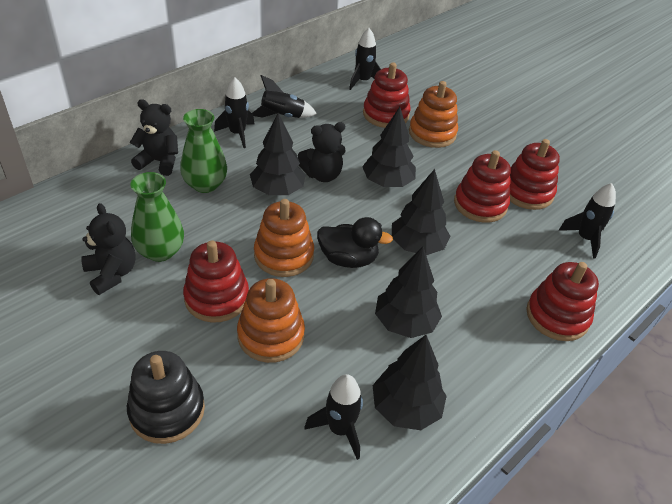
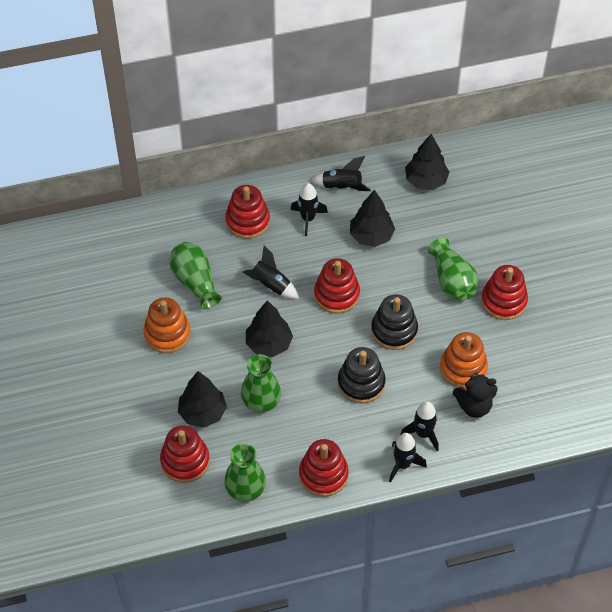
black duck: [317,217,393,268] = 1 -> none = 0
black stacking toy: [127,351,205,444] = 1 -> [338,347,385,403] [371,294,418,350] = 2
black teddy bear: [81,203,135,295] [130,99,178,176] [298,122,346,182] = 3 -> [453,372,497,418] = 1
black tree: [250,113,306,195] [362,107,416,187] [373,335,447,430] [375,247,442,338] [392,169,451,255] = 5 -> [178,371,227,428] [246,300,293,357] [350,190,395,247] [405,134,449,190] = 4
green vase: [131,172,184,262] [180,109,227,193] = 2 -> [170,242,222,309] [224,444,266,502] [241,354,281,412] [428,238,478,301] = 4
orange stacking toy: [237,278,305,363] [254,199,314,277] [409,81,458,148] = 3 -> [143,297,191,353] [440,332,488,388] = 2

